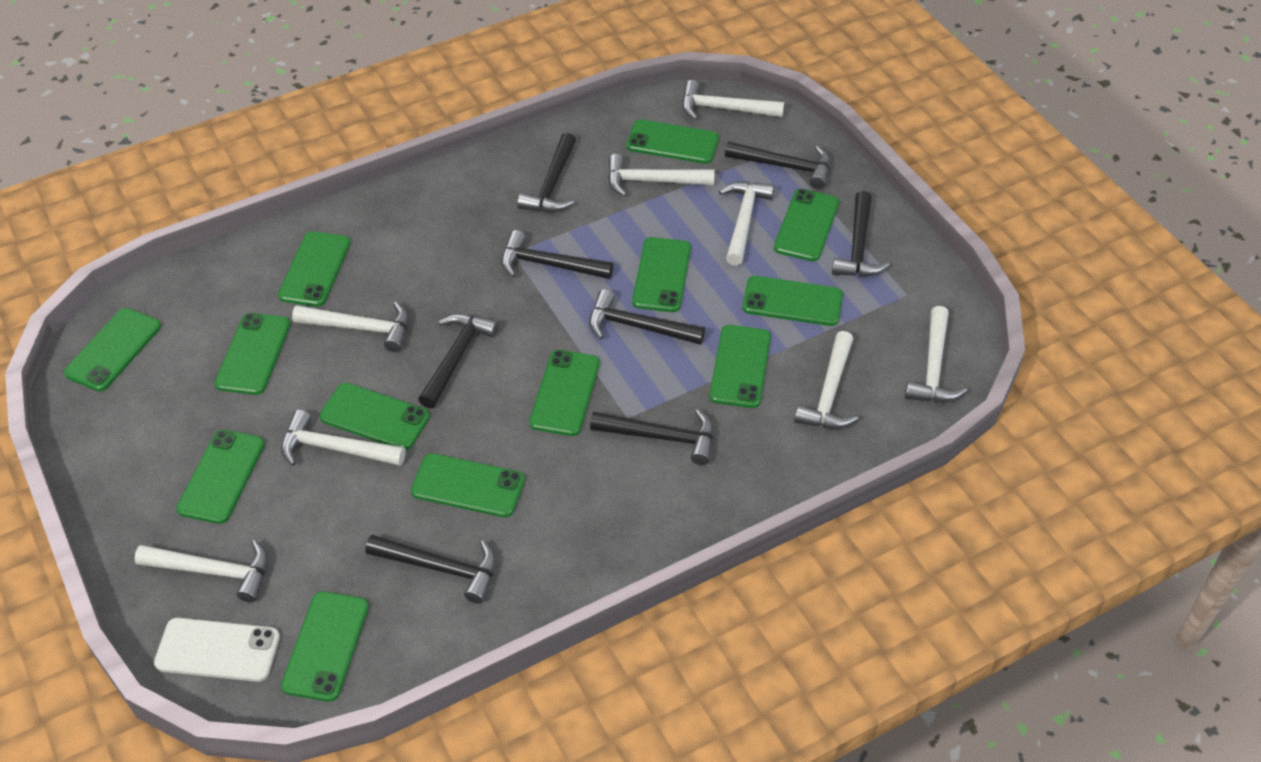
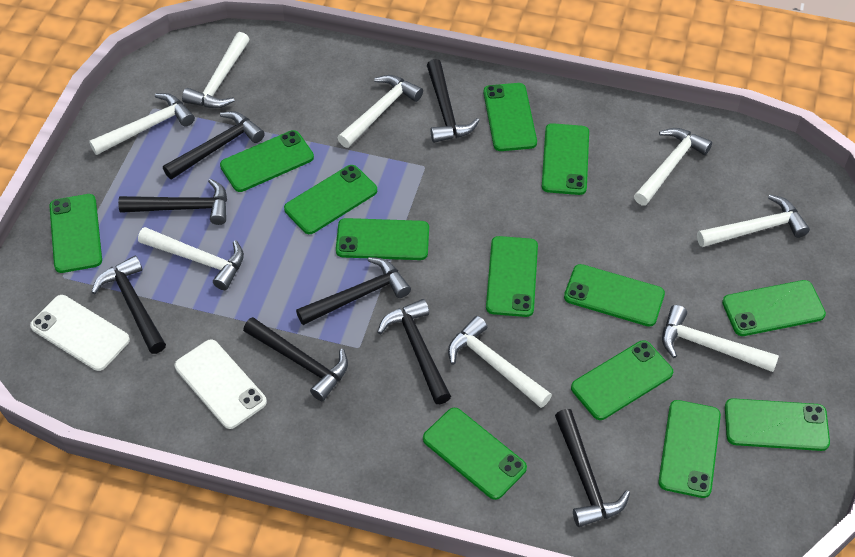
white phone: [154,618,280,682] = 1 -> [30,295,130,371] [175,339,267,429] = 2

